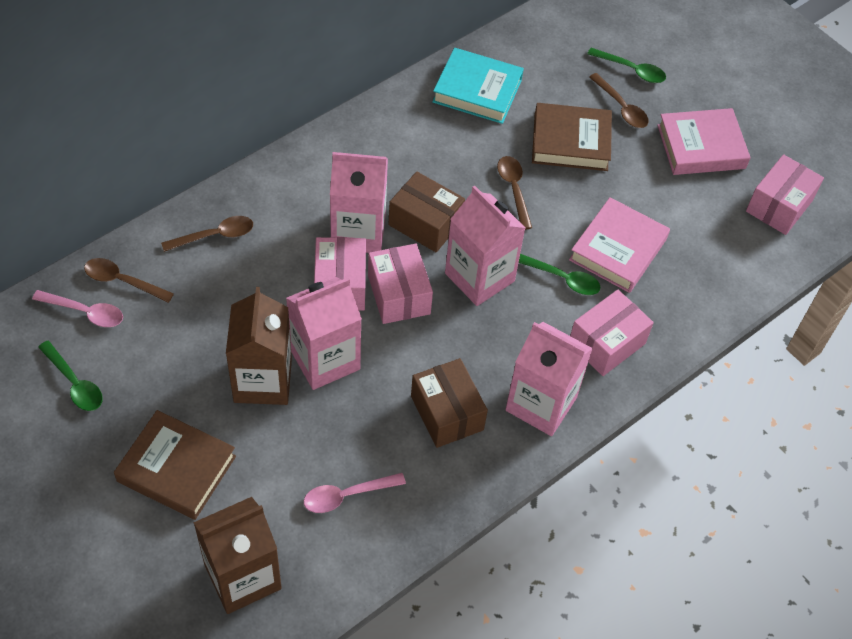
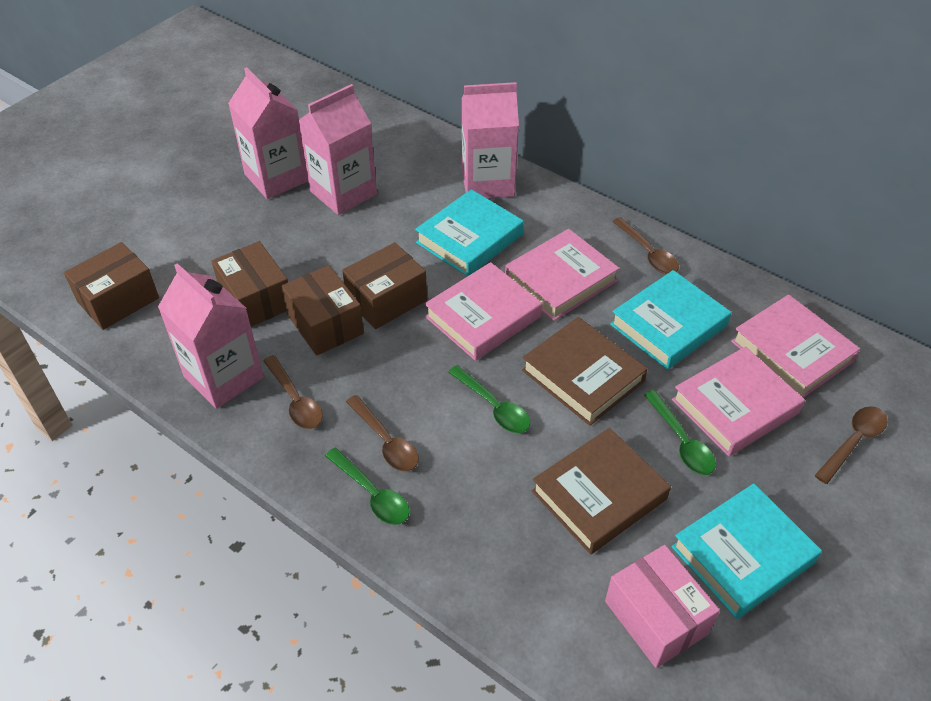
brown box: [389,172,465,252] [411,358,488,448] = 2 -> [64,242,159,330] [211,241,288,327] [281,265,364,356] [342,242,427,329] = 4
brown carton: [193,497,282,614] [226,287,292,405] = 2 -> none = 0
pink book: [569,197,670,293] [657,108,751,175] = 2 -> [425,262,542,361] [505,229,619,321] [672,346,805,456] [731,294,860,398] = 4
pink box: [314,237,366,311] [368,244,433,324] [570,290,654,376] [746,154,824,235] = 4 -> [605,545,720,668] = 1
pink spoon: [32,290,123,327] [304,473,406,513] = 2 -> none = 0
turquoise book: [432,48,524,124] = 1 -> [415,189,524,277] [610,270,731,370] [672,483,822,619] = 3

